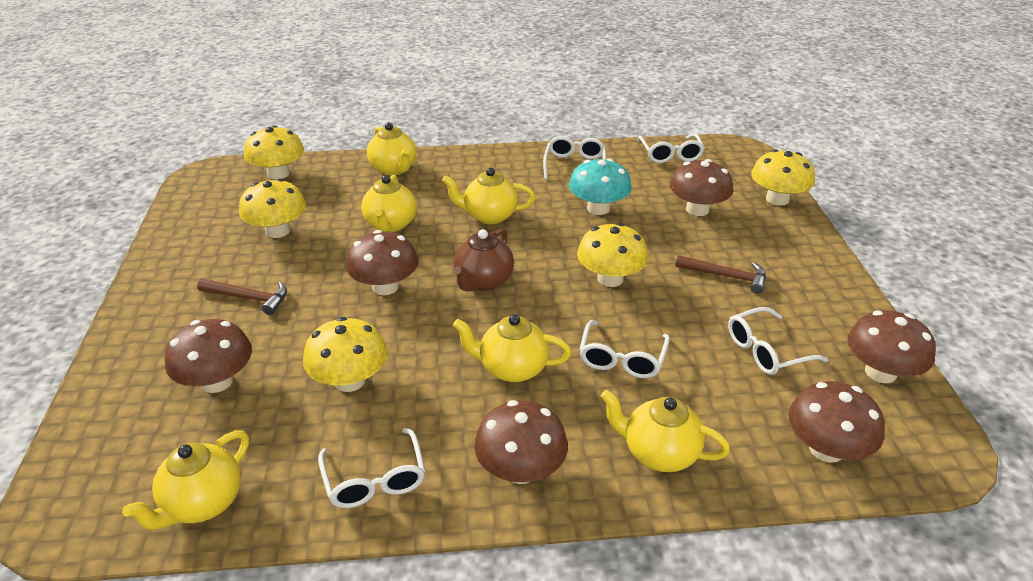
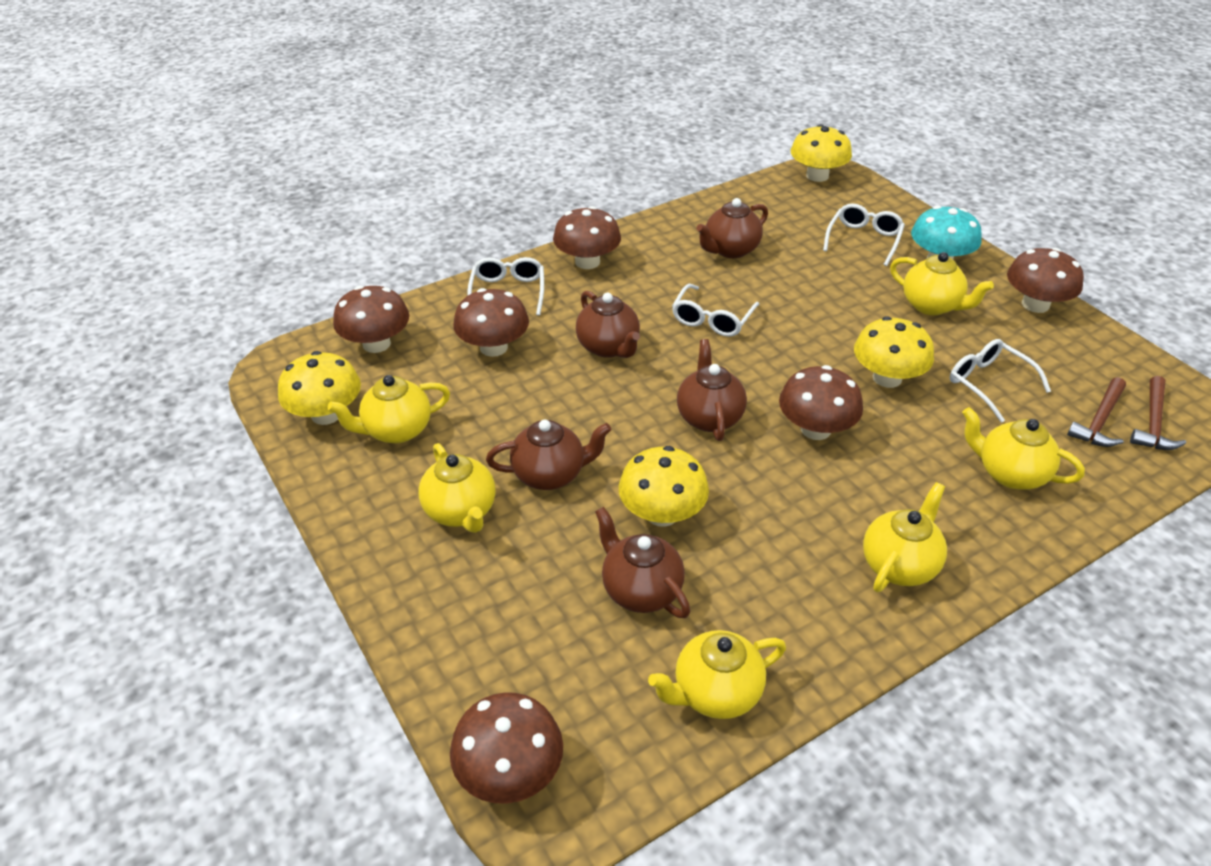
brown teapot: [454,228,514,291] = 1 -> [486,420,612,490] [576,290,640,358] [595,507,690,618] [677,339,747,441] [696,198,768,258] = 5
white glasses: [318,428,425,508] [543,136,606,179] [579,320,670,378] [637,133,705,163] [728,307,829,375] = 5 -> [467,257,544,315] [672,284,759,337] [823,204,905,266] [950,339,1051,423] = 4
yellow mushroom: [239,179,306,238] [244,126,304,180] [303,317,387,392] [577,223,648,287] [751,149,815,206] = 5 -> [278,351,361,425] [619,446,709,527] [791,124,852,182] [854,316,934,388] = 4

